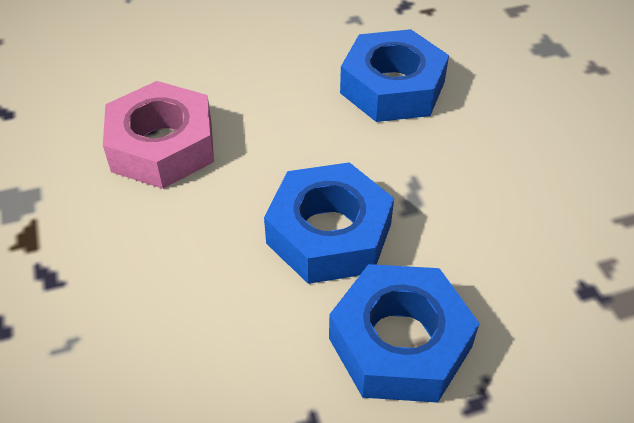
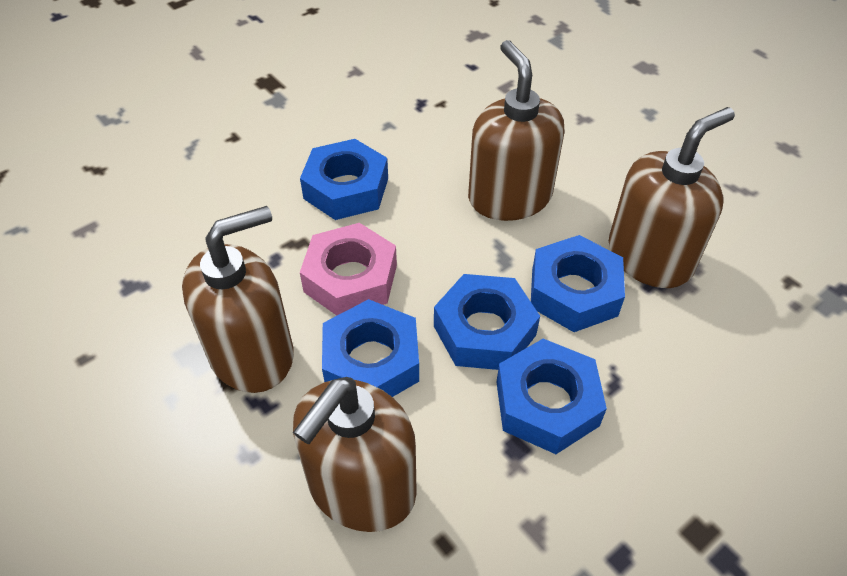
blue nut: [264,162,394,284] [329,264,480,403] [340,29,449,122] = 3 -> [300,139,388,220] [322,299,419,397] [434,274,540,370] [496,339,607,454] [531,235,625,332] = 5
brown soap dispenser: none = 0 -> [182,206,294,393] [293,377,417,532] [468,40,564,221] [609,107,735,288] = 4

